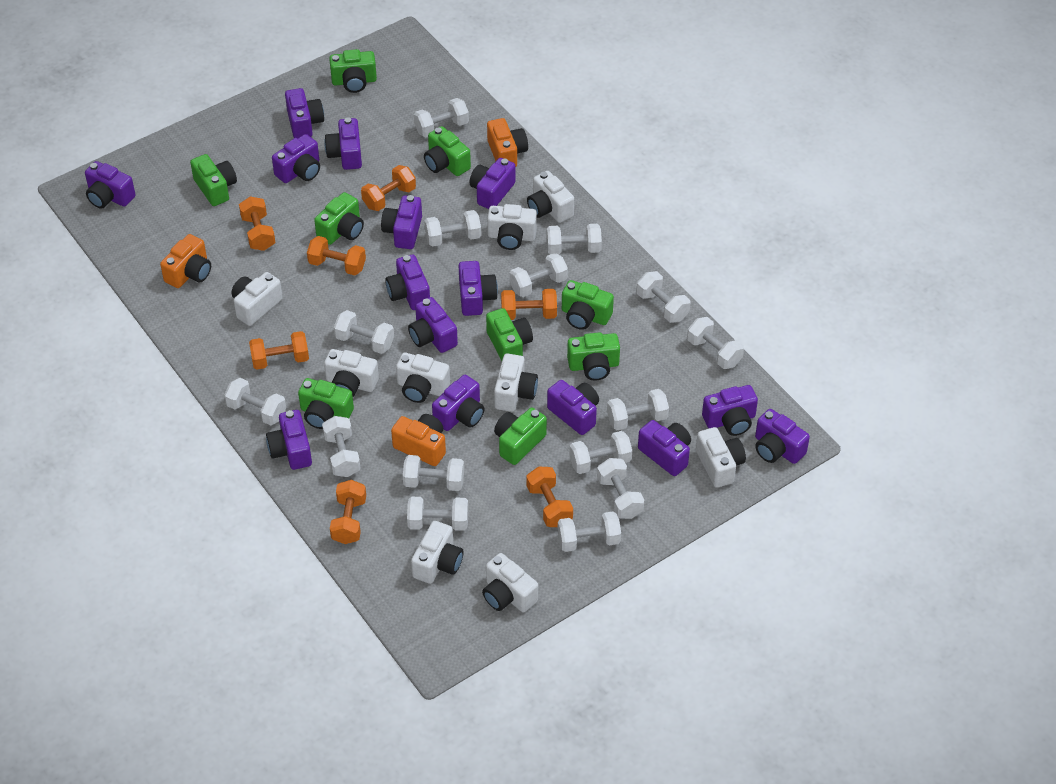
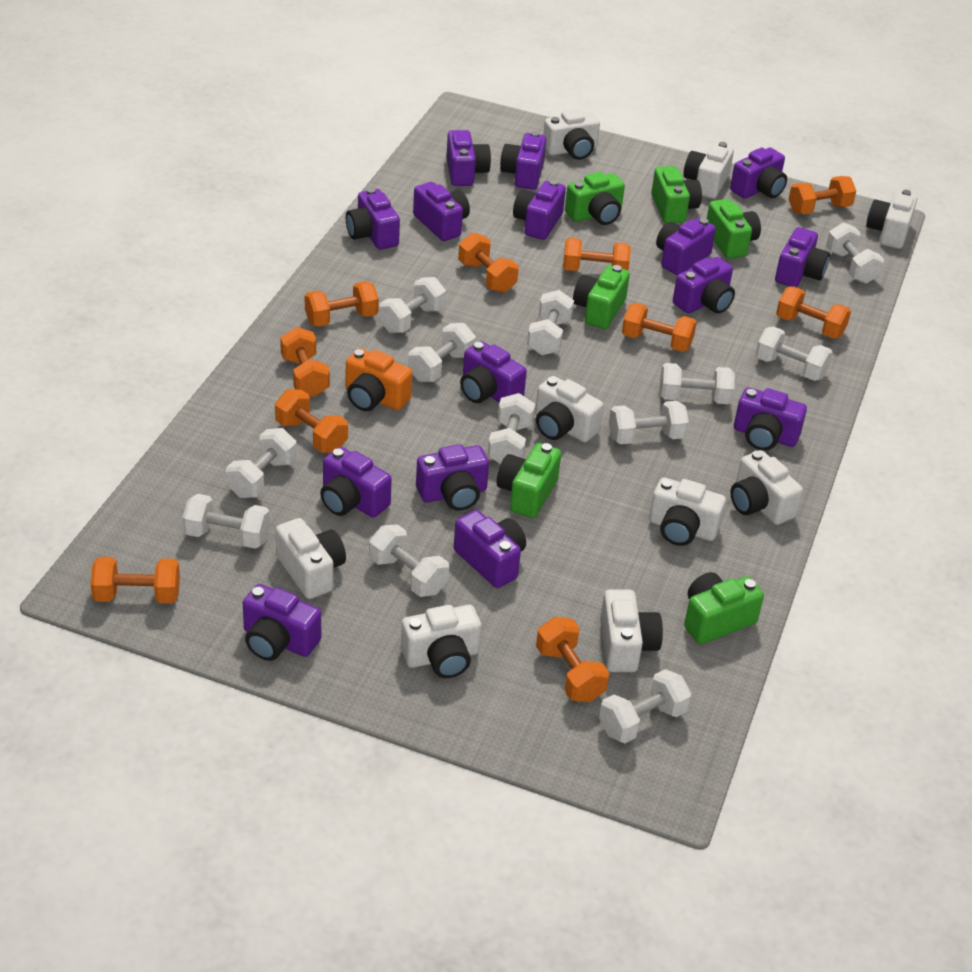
green camera: [190,154,237,206] [298,378,354,429] [314,192,364,245] [329,49,377,93] [424,126,471,176] [486,308,533,361] [494,408,547,465] [562,280,614,330] [567,332,620,381] = 9 -> [497,443,561,518] [565,172,625,225] [573,265,630,329] [651,166,702,223] [684,572,764,644] [707,199,761,259] = 6
orange camera: [160,234,211,288] [391,414,446,466] [487,118,528,167] = 3 -> [345,348,412,411] = 1
orange dumbbell: [239,197,275,251] [249,331,309,370] [307,236,366,275] [330,480,366,544] [361,165,416,211] [501,289,557,320] [526,467,573,527] = 7 -> [90,557,180,603] [275,389,348,453] [280,327,330,397] [305,281,379,327] [458,233,519,293] [536,617,609,702] [563,238,631,271] [622,303,697,352] [776,286,851,339] [789,176,856,214] = 10
white dumbbell: [224,378,286,425] [322,416,361,477] [334,310,394,354] [403,455,464,491] [407,497,468,531] [414,98,469,137] [424,210,481,246] [510,253,568,297] [546,224,602,254] [558,511,621,552] [569,431,632,474] [597,458,644,519] [607,389,669,430] [637,271,691,323] [687,317,744,369] = 15 -> [183,494,270,549] [226,428,297,498] [369,524,449,597] [379,277,446,333] [408,323,476,382] [487,393,535,464] [527,290,574,355] [599,669,691,743] [609,401,689,444] [659,363,735,404] [756,327,833,381] [826,222,884,284] = 12

